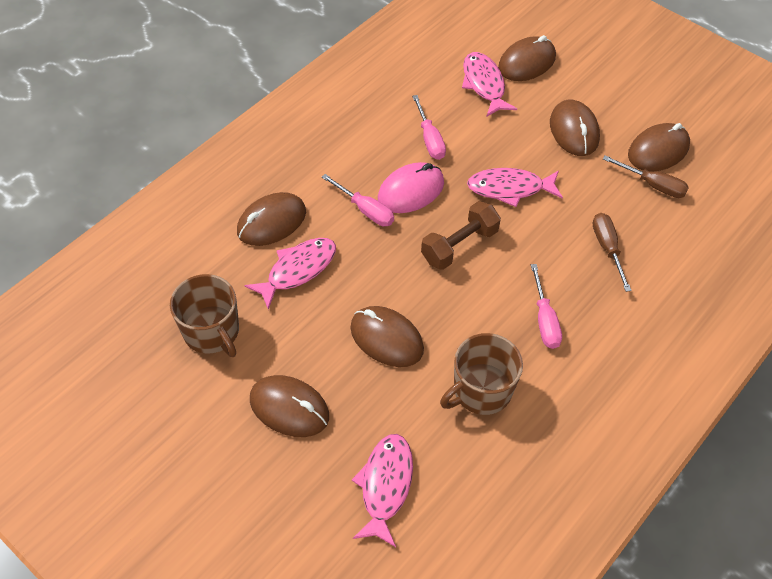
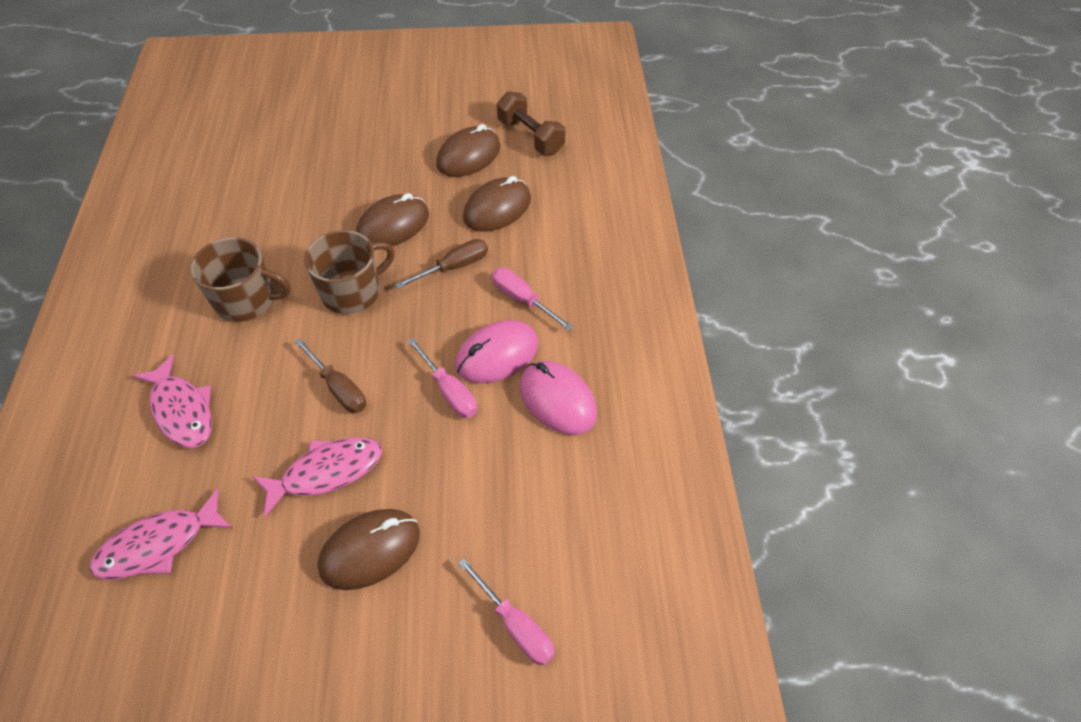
brown mouse: [237,192,306,246] [250,375,329,437] [350,306,424,367] [498,35,556,81] [550,100,600,156] [628,123,690,172] = 6 -> [318,509,420,590] [356,193,429,246] [436,124,500,177] [463,176,531,232] = 4
pink fish: [244,238,336,310] [352,434,413,547] [462,52,517,117] [467,168,563,207] = 4 -> [89,488,233,580] [132,354,212,448] [252,437,382,517] = 3
pink mouse: [378,162,444,213] = 1 -> [456,320,538,383] [520,361,597,435] = 2

